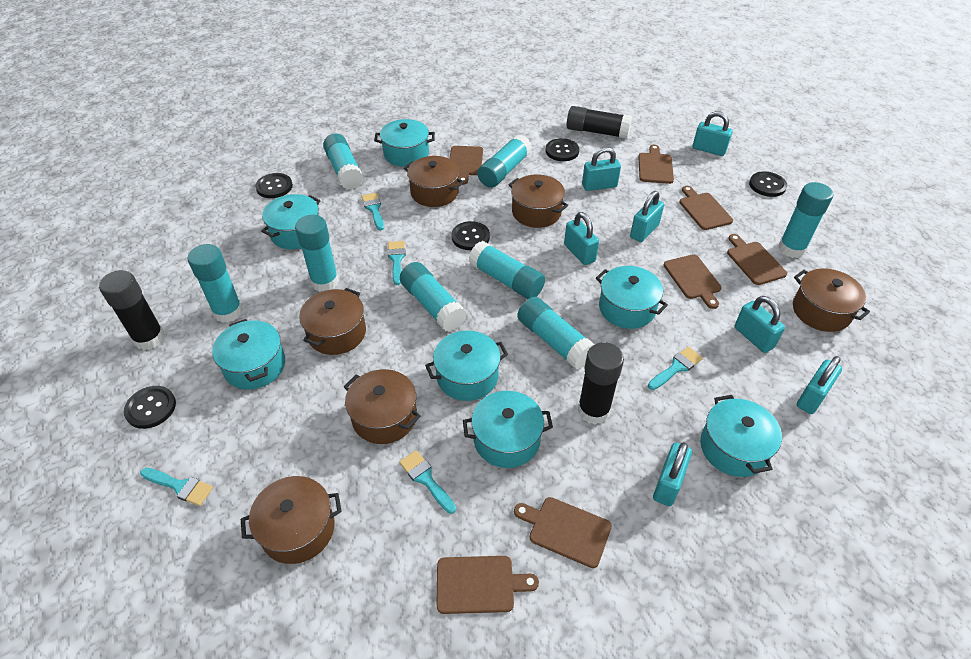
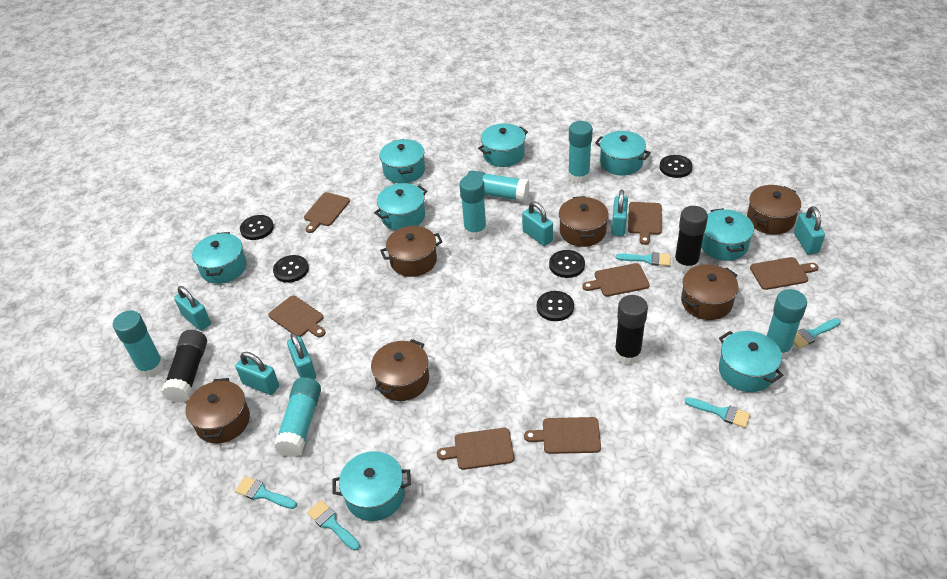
turquoise glue stick: [188,244,243,323] [295,215,339,292] [323,133,363,189] [400,262,467,331] [468,241,545,299] [477,134,532,188] [517,297,595,369] [778,182,833,258] = 8 -> [113,310,164,378] [274,377,321,457] [459,175,487,239] [467,170,530,202] [568,121,593,183] [767,289,807,359] = 6
turquoise padlock: [564,212,599,265] [582,147,621,191] [630,191,664,242] [653,442,692,506] [693,111,733,156] [734,296,785,353] [797,356,842,414] = 7 -> [174,286,211,331] [235,352,279,395] [287,333,316,379] [522,201,553,246] [611,190,628,236] [794,206,825,255] = 6
turquoise pot: [212,319,285,390] [261,194,320,249] [374,119,435,167] [425,330,508,401] [463,391,553,468] [596,266,668,329] [700,395,782,477] = 7 -> [192,232,247,284] [332,451,411,521] [374,183,427,230] [380,139,425,183] [478,123,528,167] [595,131,651,175] [701,208,754,261] [719,331,783,392] = 8

